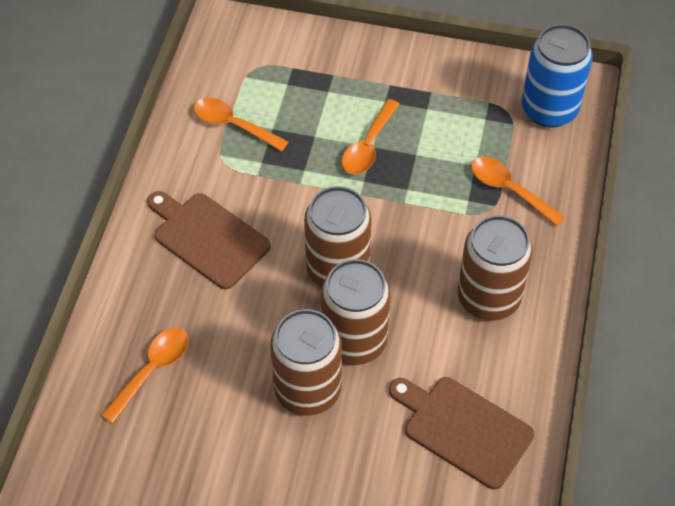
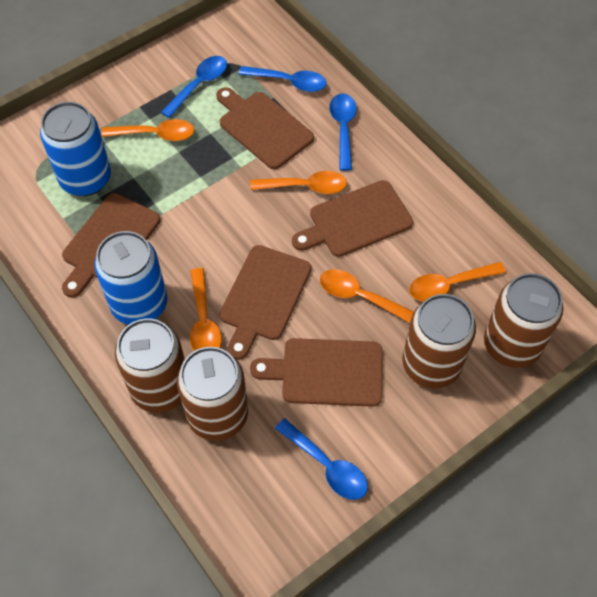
blue can: [522,24,593,128] = 1 -> [40,102,111,196] [94,231,167,325] = 2
blue spoon: none = 0 -> [161,56,227,118] [239,66,327,92] [275,418,368,500] [329,94,357,171] = 4
brown cutting board: [147,191,271,290] [389,377,535,490] = 2 -> [62,193,160,298] [216,87,314,169] [220,245,311,360] [250,338,382,407] [292,180,413,257] = 5
orange spoon: [101,328,189,424] [194,98,288,152] [342,99,400,175] [471,157,565,226] = 4 -> [101,119,194,141] [190,268,222,351] [250,171,347,194] [320,269,414,323] [409,262,506,302] = 5

